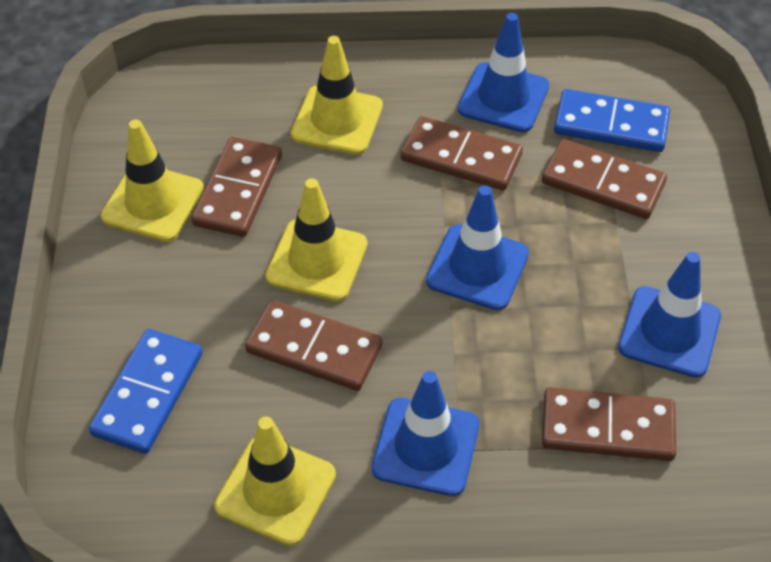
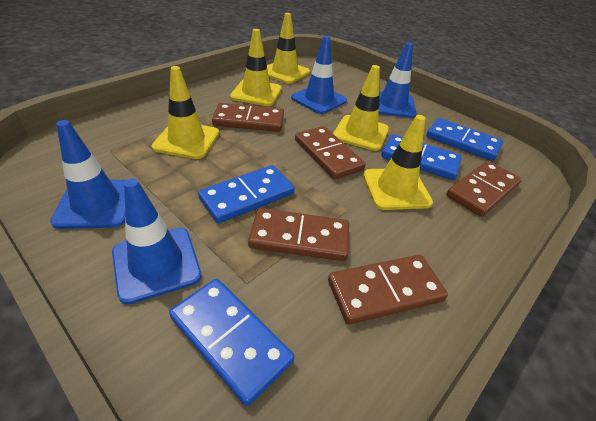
blue domino: [89,329,203,454] [554,89,670,152] = 2 -> [169,278,295,406] [198,165,295,224] [381,134,462,180] [427,118,503,161] = 4
yellow traffic cone: [101,119,204,242] [214,417,336,546] [265,178,367,302] [291,36,383,155] = 4 -> [151,66,219,159] [230,29,282,106] [267,13,310,84] [333,65,389,151] [363,115,433,210] = 5

